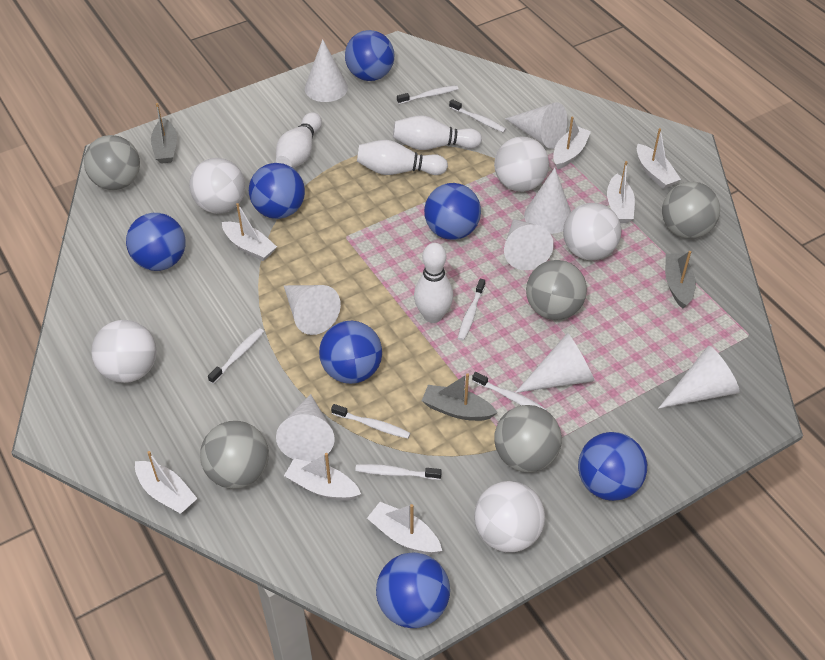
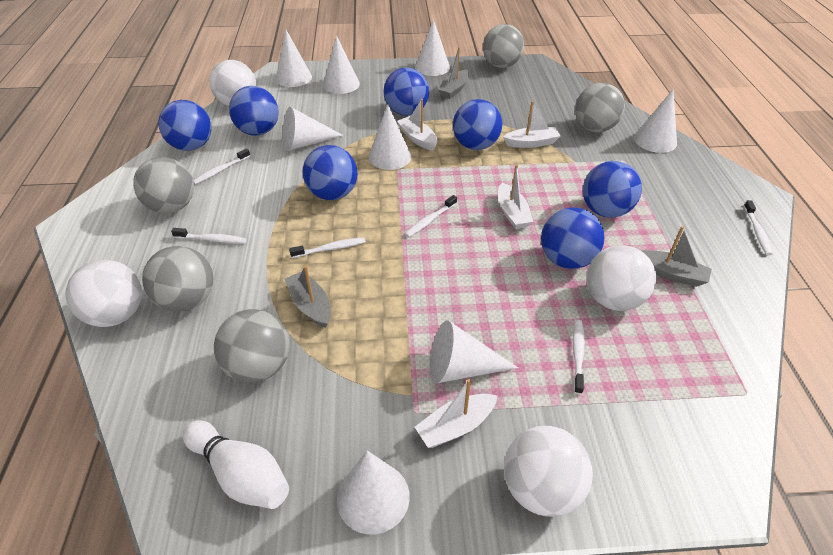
white ball: [91,320,157,383] [189,158,245,214] [474,481,545,552] [494,137,549,192] [563,203,621,260] = 5 -> [66,260,142,327] [209,60,256,106] [504,426,593,517] [587,245,656,311] = 4
white boat: [135,451,198,514] [222,203,277,261] [284,453,361,501] [367,502,442,554] [553,116,591,170] [607,161,635,223] [637,128,681,189] = 7 -> [397,99,437,151] [415,379,497,448] [498,164,534,229] [503,101,560,148] = 4
white bowling pin: [276,112,322,168] [357,140,448,175] [393,115,482,150] [414,243,453,323] = 4 -> [183,421,289,509] = 1
white toothbrush: [208,328,264,384] [331,404,410,439] [355,464,442,480] [397,85,458,104] [449,99,506,133] [458,279,485,341] [472,372,547,411] = 7 -> [171,228,247,244] [193,149,250,185] [289,237,366,258] [405,195,457,237] [573,320,585,394] [744,200,773,255] = 6

